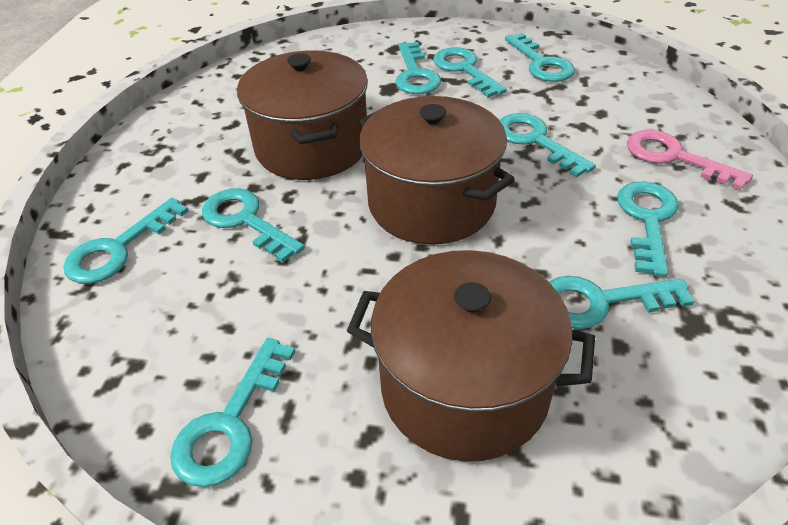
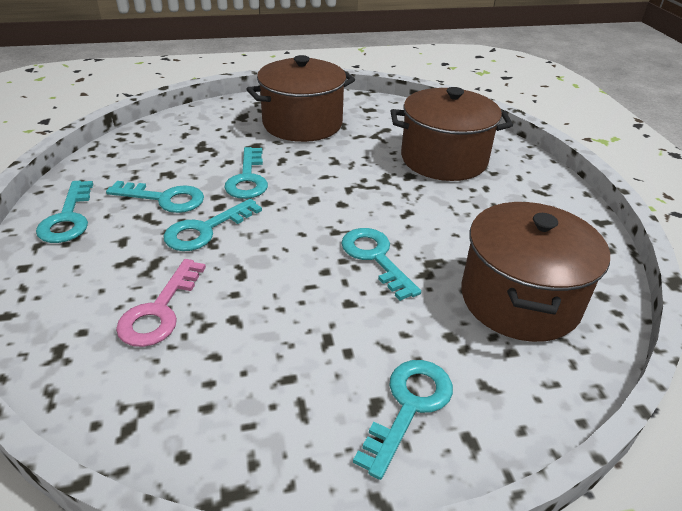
turquoise key: [63,198,188,284] [170,338,295,487] [202,188,305,263] [395,42,441,94] [433,47,507,98] [500,113,596,177] [505,33,575,82] [549,276,694,329] [617,182,679,277] = 9 -> [36,181,93,243] [106,181,204,213] [164,199,262,251] [225,147,268,199] [341,228,421,301] [353,360,453,480] = 6

